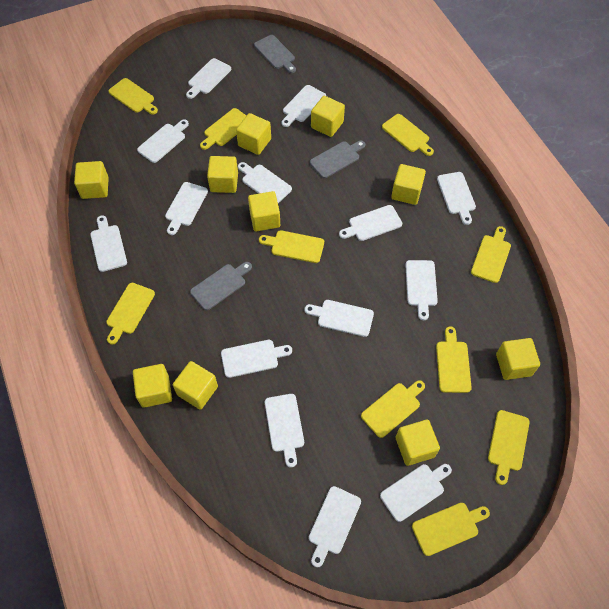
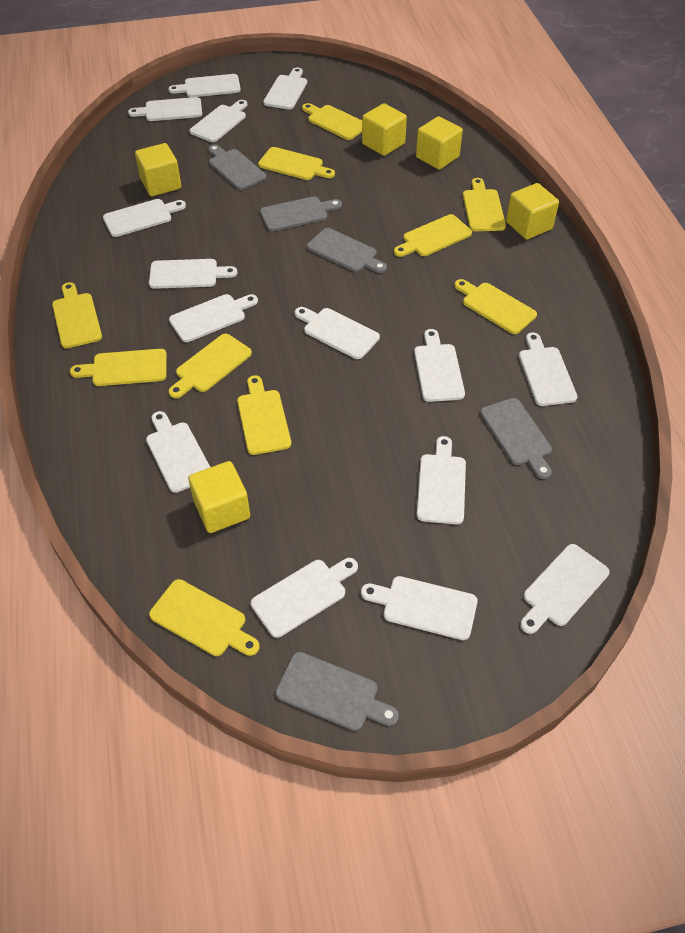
grey cutting board: [190,262,252,310] [254,35,296,73] [310,140,365,178] = 3 -> [208,145,266,190] [260,196,342,231] [276,652,399,731] [307,228,387,273] [480,398,552,479] = 5
white cutting board: [90,215,127,272] [137,120,189,163] [165,182,208,235] [186,58,231,99] [221,340,292,378] [238,162,292,203] [265,394,304,467] [281,85,326,127] [304,300,374,337] [309,486,361,567] [339,205,402,241] [380,464,452,522] [405,260,438,320] [437,172,476,225] = 14 -> [103,199,186,237] [128,97,202,121] [146,411,210,493] [149,259,237,289] [168,74,241,97] [169,294,258,342] [190,100,247,142] [251,558,358,638] [263,68,307,110] [295,307,380,359] [361,576,478,640] [414,329,465,402] [417,436,466,524] [519,333,577,406] [520,544,610,634] = 15
yellow cube: [74,161,109,199] [133,364,172,408] [173,361,218,410] [207,156,238,193] [236,113,271,155] [248,191,280,231] [311,96,345,137] [391,164,426,205] [396,420,440,466] [496,338,540,380] = 10 -> [135,143,181,196] [188,461,250,533] [362,103,407,156] [416,116,463,170] [506,183,559,239] = 5

